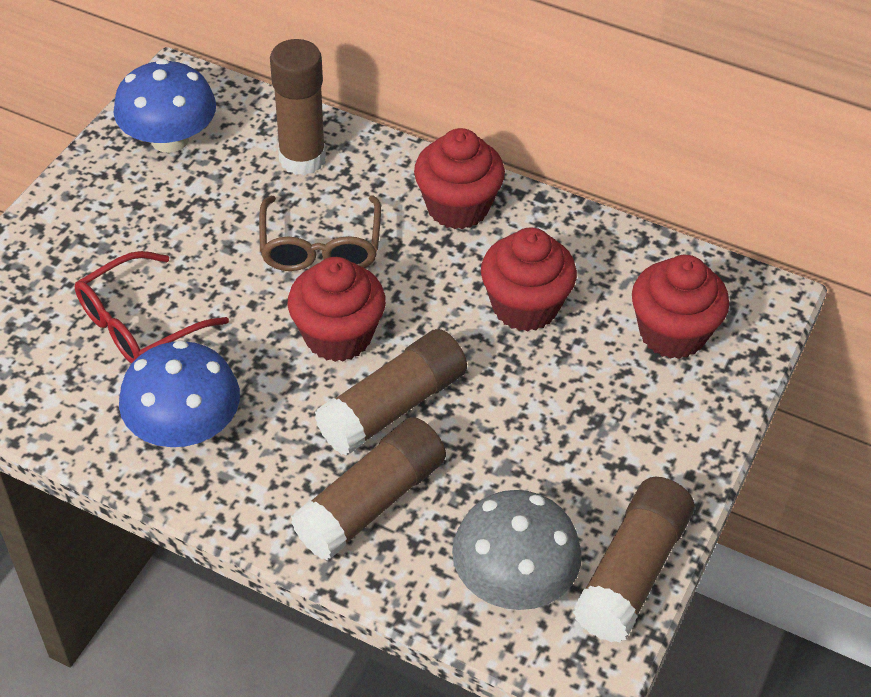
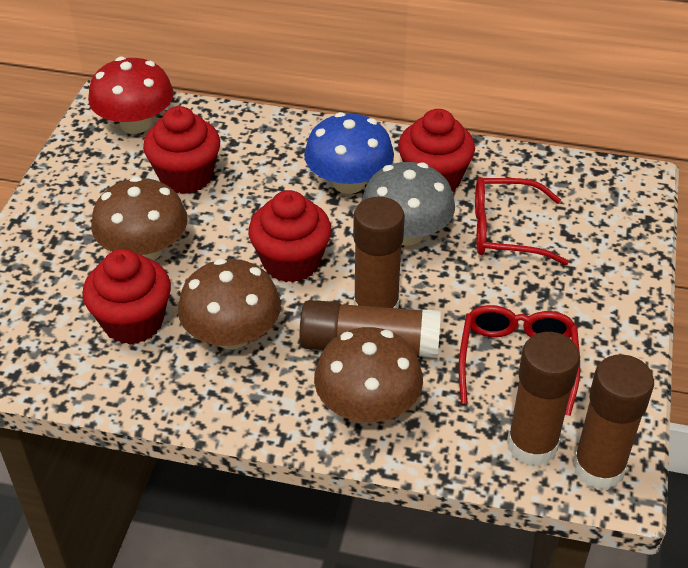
blue mushroom: [113,59,216,153] [119,340,240,447] = 2 -> [304,112,394,194] = 1
brown glasses: [259,195,381,271] = 1 -> none = 0
brown mushroom: none = 0 -> [91,177,188,261] [178,258,281,350] [314,327,423,422] = 3
red glasses: [75,251,229,364] = 1 -> [459,305,580,416] [475,177,568,265] = 2
red mushroom: none = 0 -> [88,57,174,134] = 1

